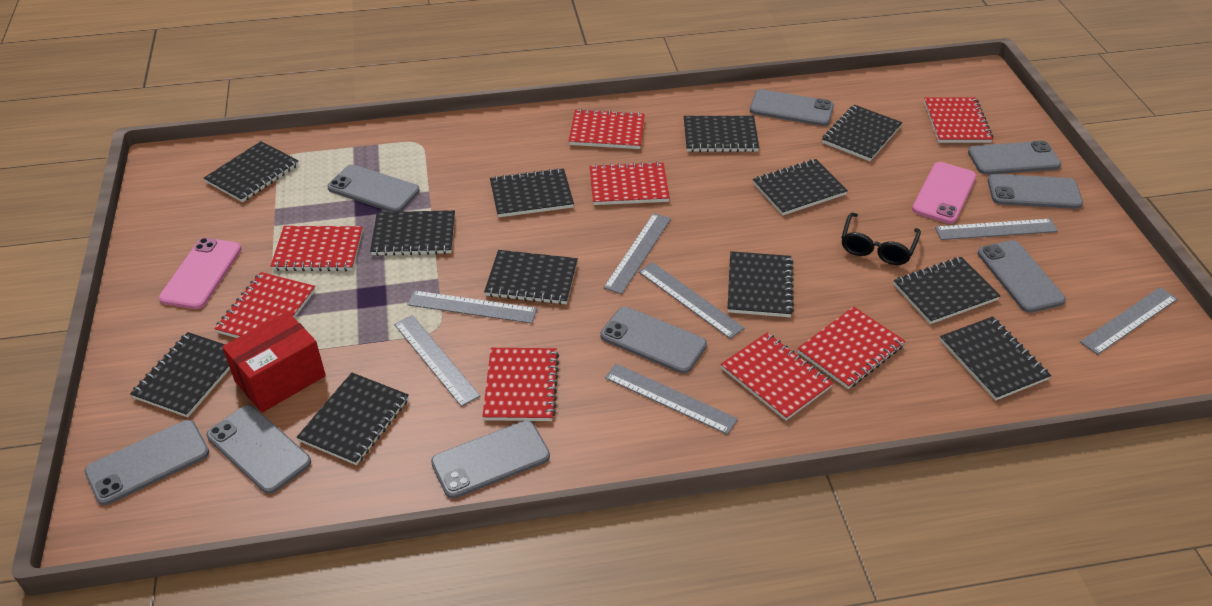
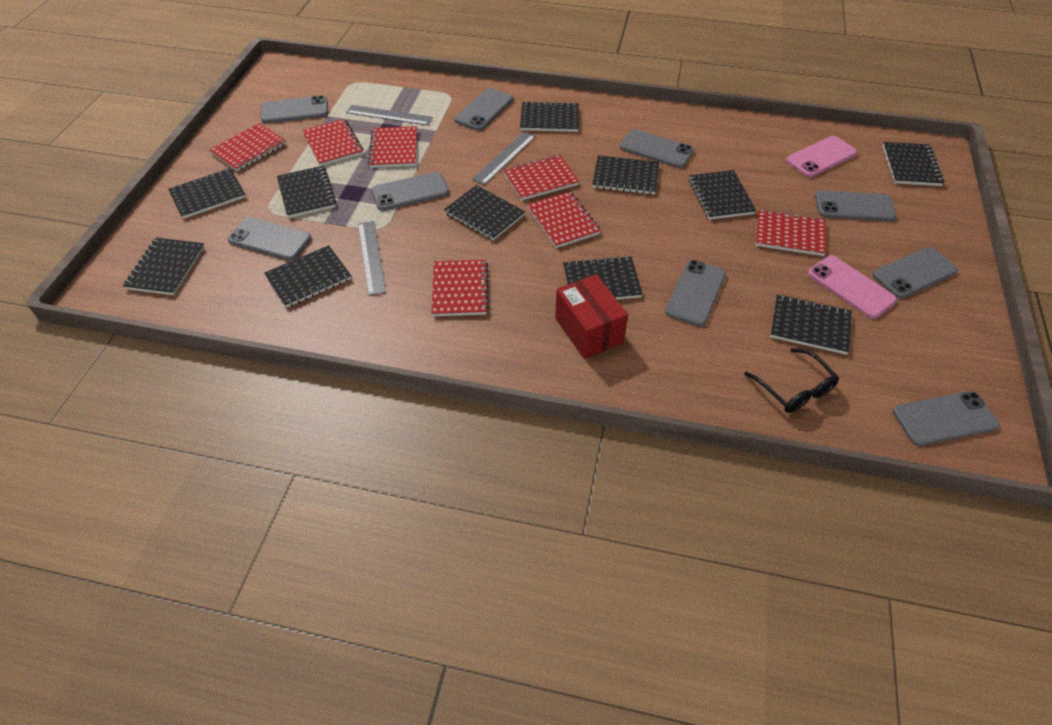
black notebook: [130,332,230,417] [204,141,299,202] [297,372,409,465] [370,210,455,256] [484,250,578,305] [490,168,574,217] [684,116,759,152] [728,251,794,317] [753,159,848,215] [822,105,902,161] [893,257,1000,324] [940,317,1051,401] = 12 -> [123,238,204,295] [168,168,246,219] [264,245,352,308] [277,166,337,218] [444,185,525,240] [520,101,579,132] [563,256,643,299] [592,155,659,195] [689,170,756,220] [770,295,852,355] [883,142,944,186] = 11
grey ruler: [394,315,480,407] [407,290,537,324] [603,213,671,294] [605,364,738,435] [638,262,744,339] [935,219,1058,240] [1080,287,1178,355] = 7 -> [346,105,433,126] [358,221,386,296] [472,132,536,185] = 3
red notebook: [214,272,315,338] [270,226,363,271] [482,348,559,421] [569,109,645,149] [590,162,670,205] [721,333,833,421] [797,307,905,389] [924,98,993,143] = 8 -> [210,123,286,172] [302,119,363,166] [368,126,417,168] [432,260,489,316] [504,155,579,201] [527,191,601,248] [755,209,826,256] = 7

